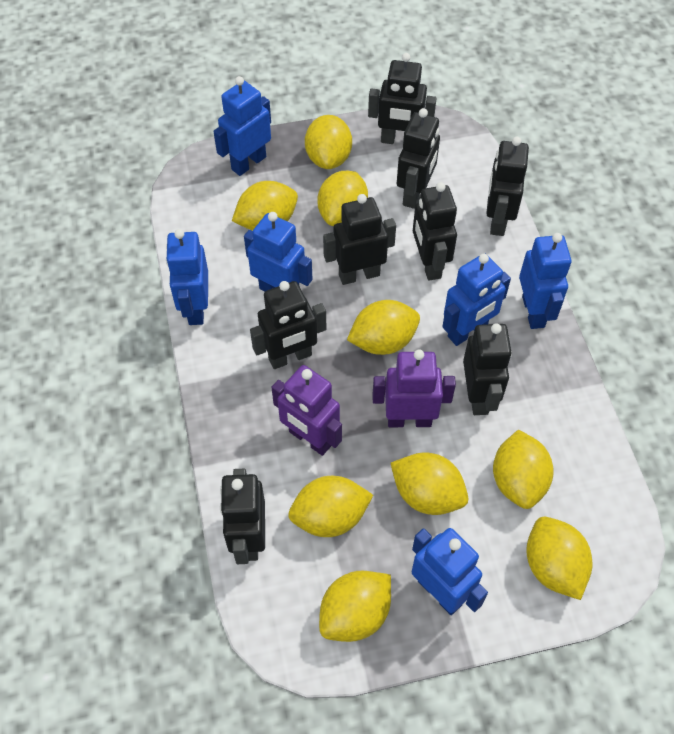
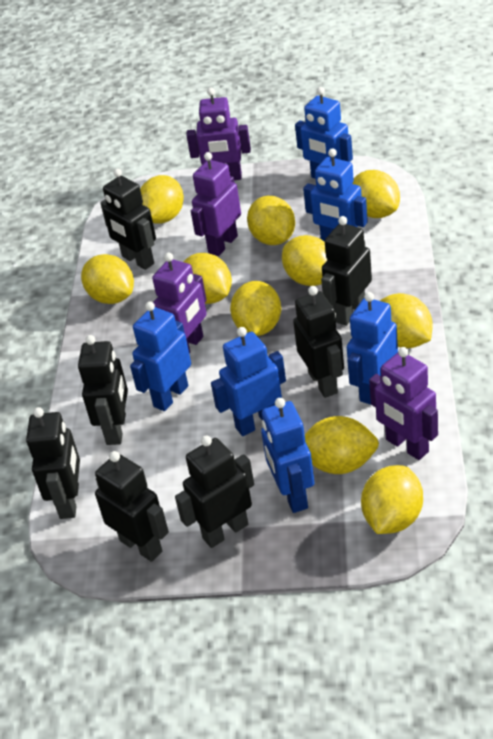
black robot: [220,469,265,564] [250,281,326,369] [323,194,396,285] [368,53,437,144] [397,108,440,209] [413,182,457,281] [463,323,512,415] [486,137,529,236] = 8 -> [26,407,80,519] [78,335,128,445] [95,451,169,562] [100,169,156,270] [175,435,254,548] [293,286,344,398] [321,216,372,326] = 7
purple robot: [271,365,342,456] [372,349,456,427] = 2 -> [152,253,207,354] [186,88,251,180] [191,152,241,256] [369,347,438,460] = 4
yellow lemon: [232,181,298,231] [288,476,373,537] [305,115,352,169] [317,171,368,226] [319,571,391,642] [347,300,420,355] [390,452,468,515] [493,430,554,509] [526,517,592,600] = 9 -> [81,254,134,304] [140,175,184,224] [184,253,232,304] [230,281,281,336] [247,196,295,245] [282,235,328,286] [305,416,379,474] [352,170,400,218] [361,465,423,534] [380,293,432,348] = 10

